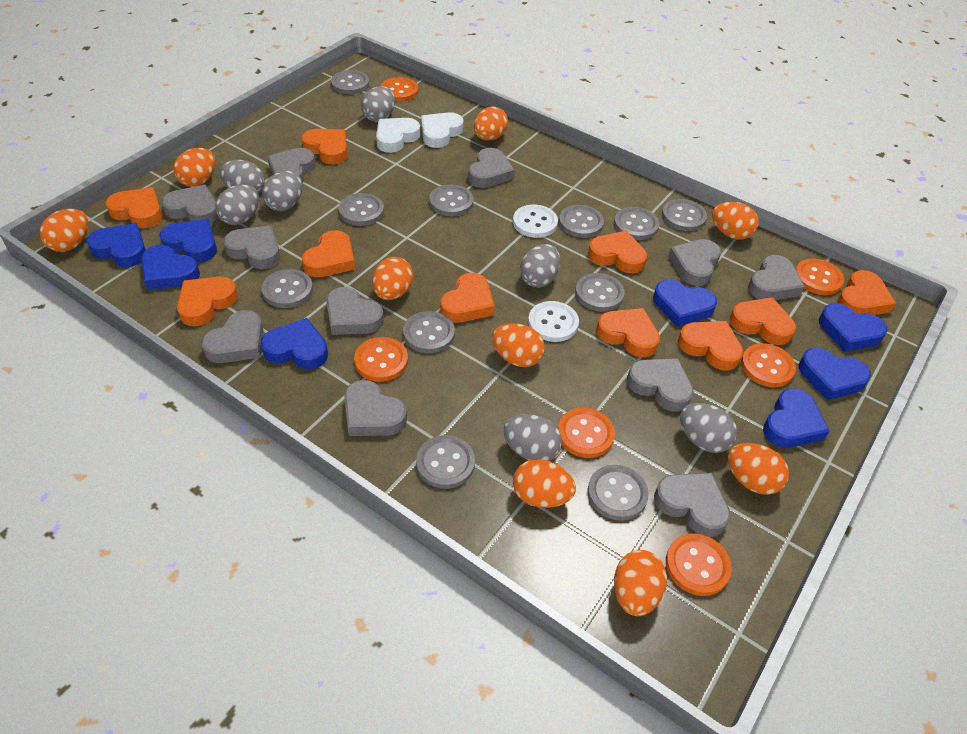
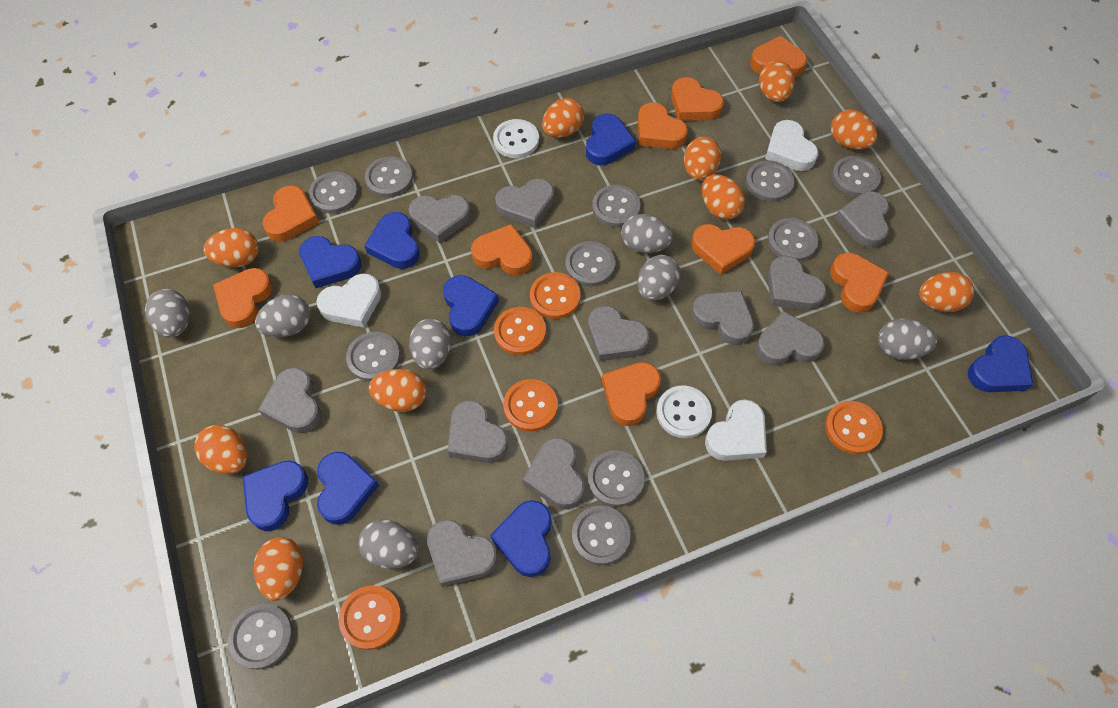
orange button: [354,337,408,382] [381,77,418,102] [558,407,615,458] [666,533,732,596] [741,343,796,387] [796,259,844,295] = 6 -> [339,585,402,650] [494,307,546,355] [503,379,558,432] [530,272,581,319] [825,401,883,455] = 5
orange egg: [40,209,88,252] [173,148,215,187] [372,257,413,300] [474,106,508,141] [492,323,545,367] [513,459,576,508] [614,550,667,616] [712,202,759,240] [728,443,789,495] = 9 -> [194,425,247,474] [203,228,259,267] [254,537,303,601] [369,369,426,412] [542,98,584,138] [684,137,721,180] [702,174,745,220] [759,61,795,102] [831,110,877,150] [919,272,974,312] = 10
orange heart: [105,187,163,228] [177,277,238,326] [302,129,347,164] [302,230,355,277] [440,273,495,323] [588,231,647,273] [596,308,660,357] [678,321,743,370] [730,297,796,345] [837,270,896,315] = 10 -> [213,268,273,328] [262,186,319,242] [471,224,533,275] [602,362,661,426] [638,102,688,149] [671,77,724,121] [691,224,755,275] [750,35,807,77] [830,253,889,313] = 9
white heart: [376,118,420,153] [421,112,463,148] = 2 -> [316,273,382,328] [705,400,767,461] [765,120,818,171] = 3

